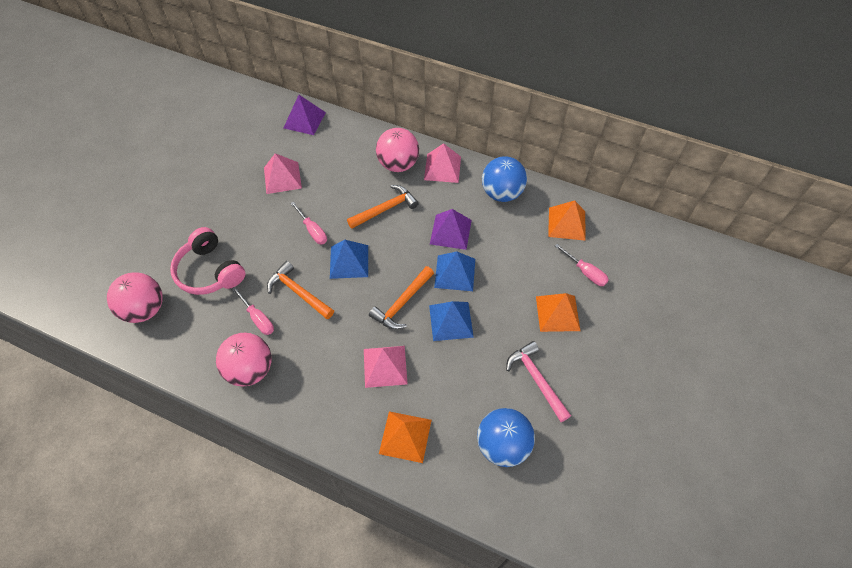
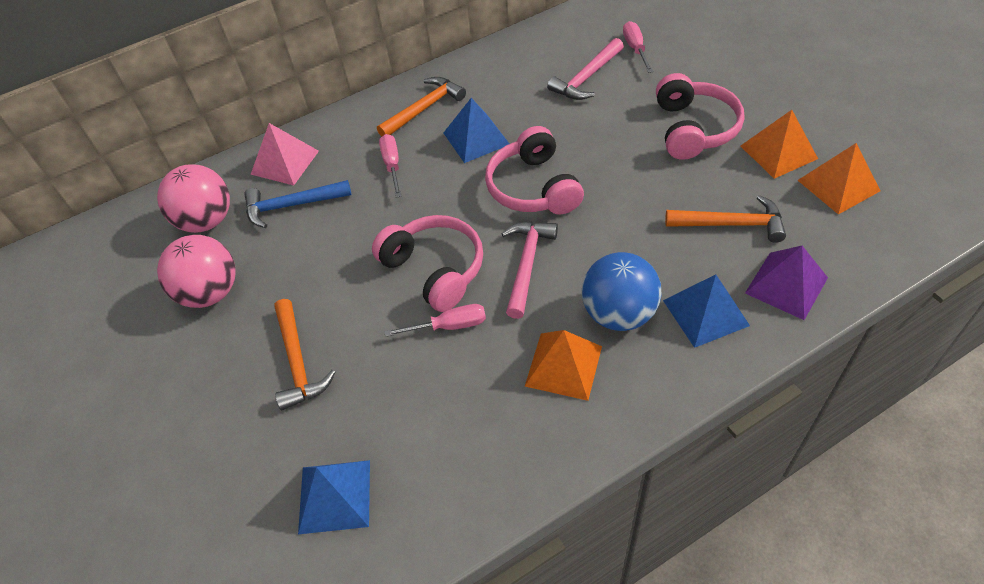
blue ball: [477,408,535,467] [482,156,527,202] = 2 -> [582,252,661,331] = 1
blue hammer: none = 0 -> [245,180,351,228] = 1
pink ball: [107,272,163,323] [216,333,272,386] [376,128,419,172] = 3 -> [157,164,230,233] [157,235,236,308] = 2
pink hammer: [506,341,571,422] = 1 -> [501,222,558,319] [547,38,624,100] = 2
pink headphones: [170,227,246,295] = 1 -> [372,215,483,312] [485,126,584,214] [656,73,745,160] = 3
pink pyramid: [264,153,302,194] [364,346,407,388] [424,143,461,183] = 3 -> [251,123,319,185] = 1
purple pyramid: [284,95,326,135] [430,209,472,250] = 2 -> [745,246,828,320] = 1

